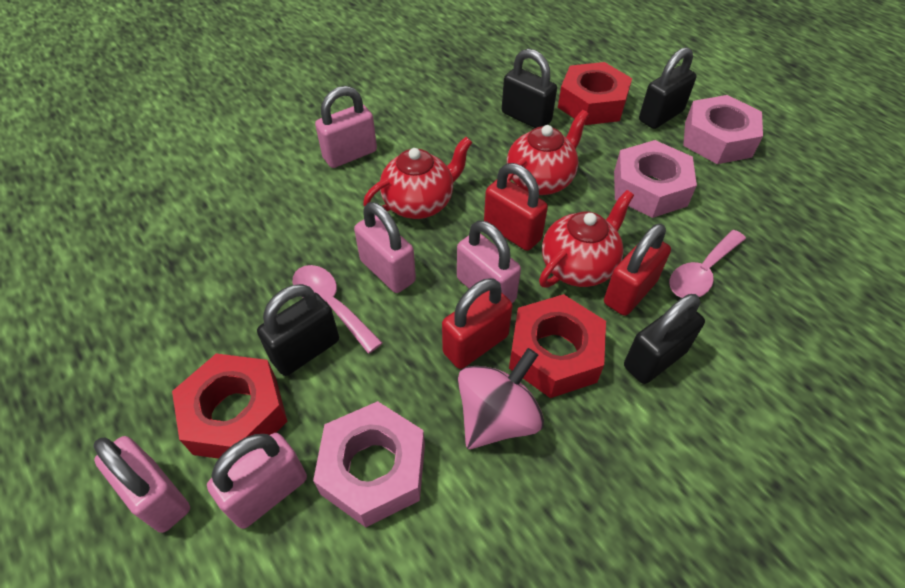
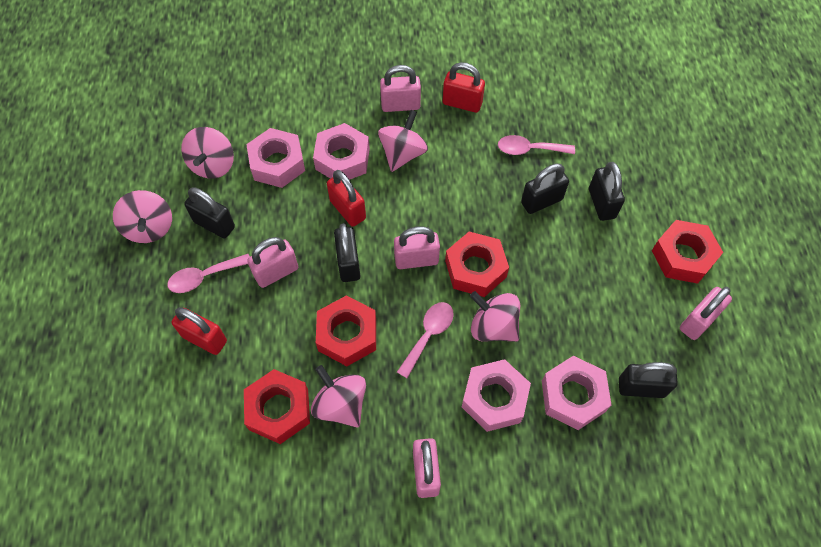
black padlock: [257,284,339,376] [502,49,557,128] [624,294,705,384] [639,47,697,129] = 4 -> [184,187,235,238] [334,223,360,282] [521,164,569,214] [589,162,625,221] [619,362,678,398] = 5
pink nut: [313,401,425,527] [614,140,697,218] [683,95,763,164] = 3 -> [246,128,305,188] [313,123,370,180] [462,359,531,432] [542,356,611,430] = 4
pink spinning top: [458,348,544,449] = 1 -> [113,190,172,243] [181,127,234,179] [311,365,366,428] [378,110,428,172] [470,291,520,342] = 5
pink spoon: [293,265,382,354] [669,230,746,298] = 2 -> [167,254,250,293] [397,302,454,378] [498,135,575,155] = 3
red nut: [172,353,288,459] [509,294,606,398] [558,62,632,125] = 3 -> [244,369,310,444] [316,295,376,366] [445,232,509,297] [652,220,723,284] = 4
red teapot: [363,137,472,219] [507,110,589,195] [539,190,634,288] = 3 -> none = 0

